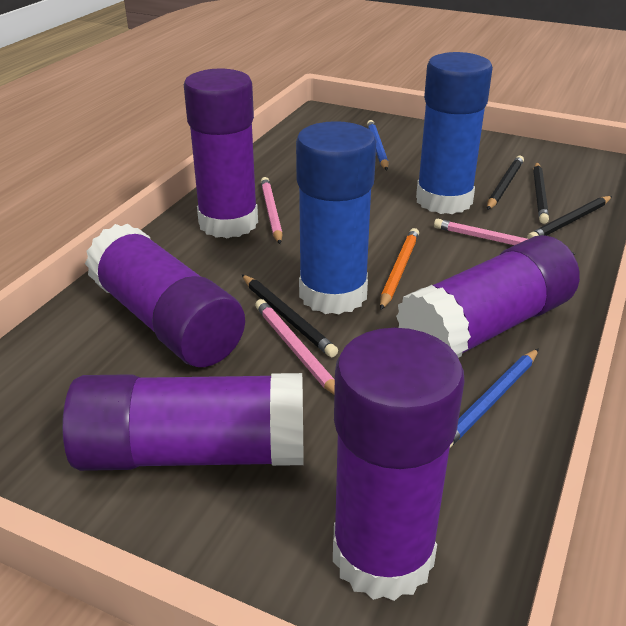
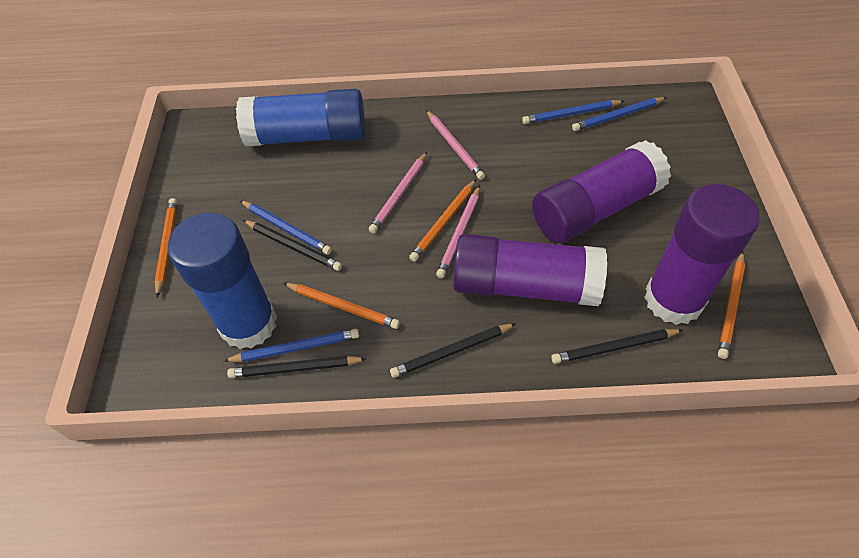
blue pencil: [367,120,388,170] [450,349,539,448] = 2 -> [224,329,359,362] [240,200,332,255] [522,100,624,124] [572,97,667,131] = 4
orange pencil: [380,228,419,310] = 1 -> [155,198,177,297] [283,283,400,329] [409,179,476,262] [718,251,745,359] = 4
purple glue stick: [62,373,304,471] [85,224,245,367] [184,68,258,238] [333,328,464,601] [396,235,580,358] = 5 -> [453,234,607,306] [532,140,671,243] [644,184,760,325] = 3

